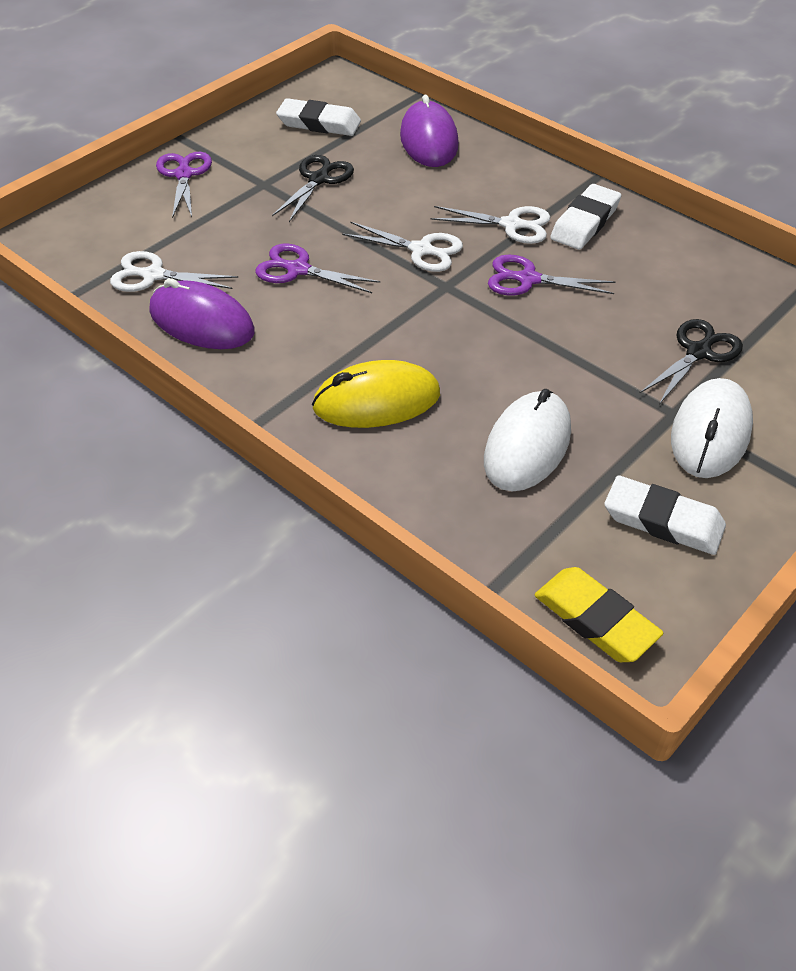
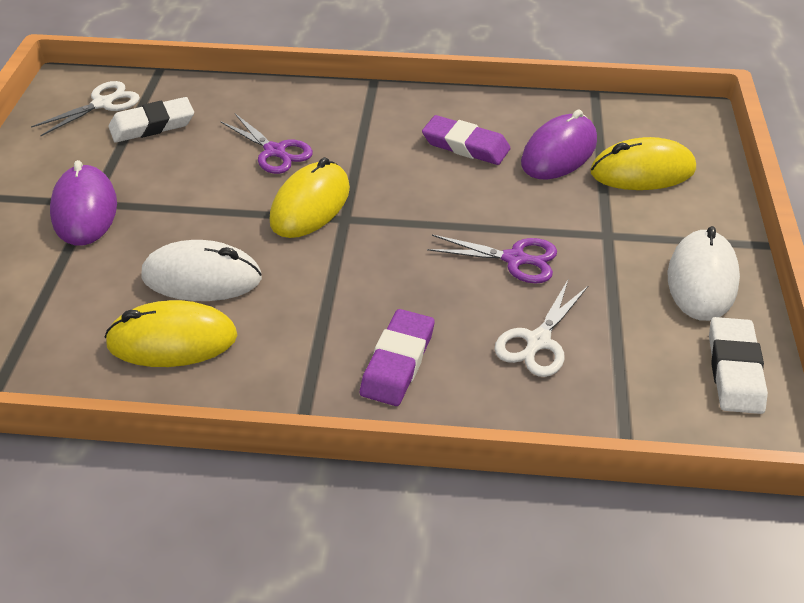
black scissors: [272,155,354,222] [640,319,743,404] = 2 -> none = 0
purple eraser: none = 0 -> [360,309,435,406] [422,115,511,165] = 2
purple scissors: [156,152,212,218] [255,244,380,293] [488,255,615,295] = 3 -> [221,114,313,174] [427,235,557,284] = 2
white eraser: [276,98,361,136] [550,184,621,250] [604,475,726,555] = 3 -> [108,97,194,143] [709,317,768,414] = 2
white scissors: [110,251,238,292] [342,222,463,272] [431,206,550,244] = 3 -> [31,81,140,136] [494,280,589,377] = 2
yellow eraser: [534,567,663,662] = 1 -> none = 0
yellow mouse: [312,360,440,428] = 1 -> [104,300,237,367] [270,157,350,238] [590,137,696,190] = 3

